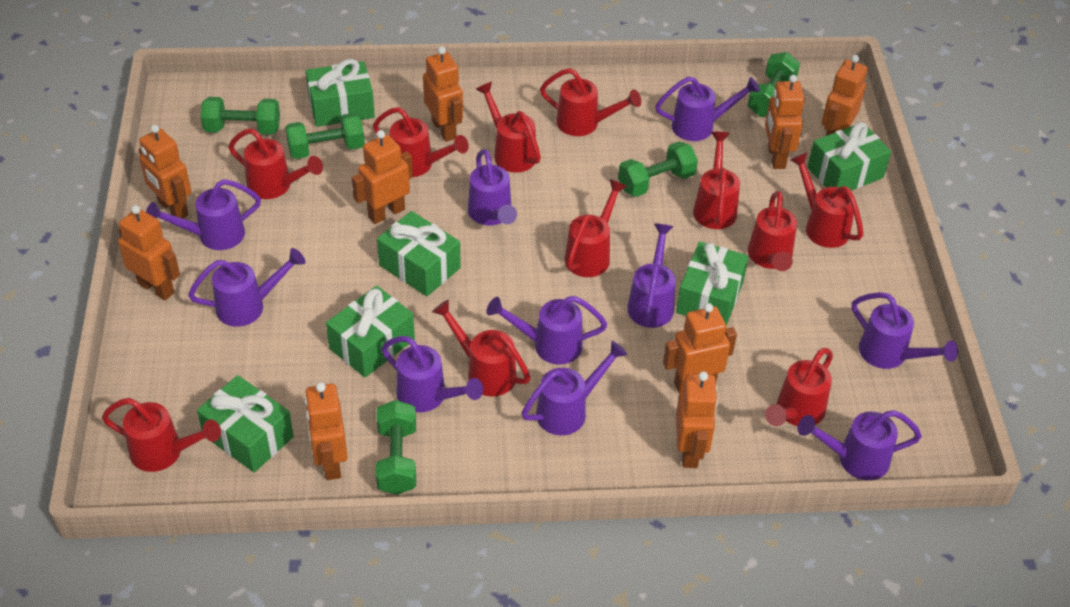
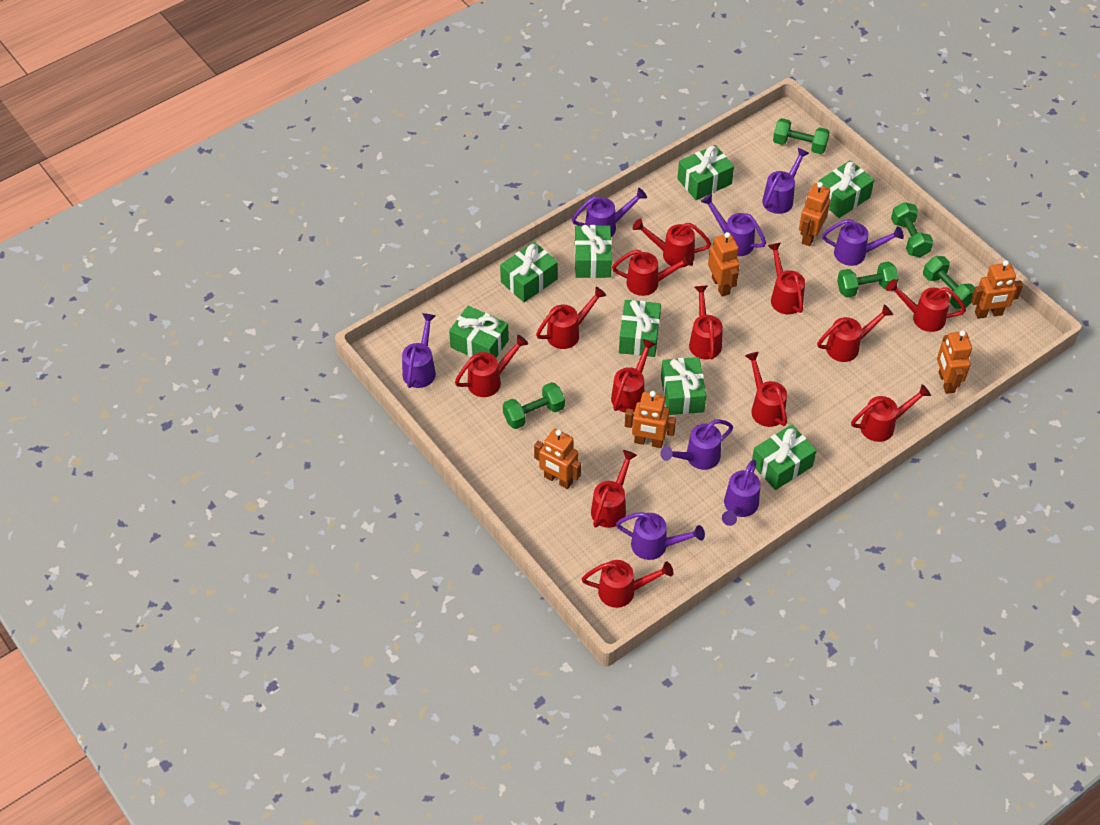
green gift: [197,375,294,472] [306,59,375,127] [326,286,415,377] [377,211,461,296] [676,242,748,326] [807,122,891,191] = 6 -> [449,306,509,358] [500,242,558,302] [575,225,612,278] [619,300,661,357] [661,357,706,415] [677,145,734,200] [752,425,817,490] [818,160,874,218] = 8
orange robot: [118,205,180,300] [139,125,191,218] [305,382,348,480] [352,130,413,224] [423,47,463,142] [663,303,737,393] [676,371,718,468] [765,75,805,169] [822,55,868,136] = 9 -> [534,429,581,489] [625,391,676,448] [708,232,740,296] [799,182,830,246] [937,330,972,394] [971,260,1023,319] = 6
purple watering can: [146,179,261,250] [188,248,305,327] [381,336,483,412] [468,149,517,226] [486,296,607,365] [521,341,628,435] [627,223,676,328] [655,77,760,141] [797,410,922,480] [852,292,958,369] = 10 -> [402,313,436,388] [572,188,647,237] [616,512,705,560] [660,419,733,470] [701,194,766,256] [722,460,760,526] [762,148,809,214] [822,219,904,266] = 8
red watering can: [102,398,221,472] [228,128,323,199] [373,107,469,177] [432,300,531,397] [476,82,541,172] [540,68,641,136] [565,179,627,277] [693,132,740,229] [748,191,797,271] [765,348,833,426] [790,153,863,248] = 11 -> [455,335,528,397] [536,287,606,349] [582,560,673,608] [591,450,637,528] [611,339,655,413] [612,250,693,296] [633,218,711,268] [689,285,723,359] [745,352,787,427] [768,242,805,315] [817,304,893,362] [851,384,931,442] [886,279,966,332] = 13

